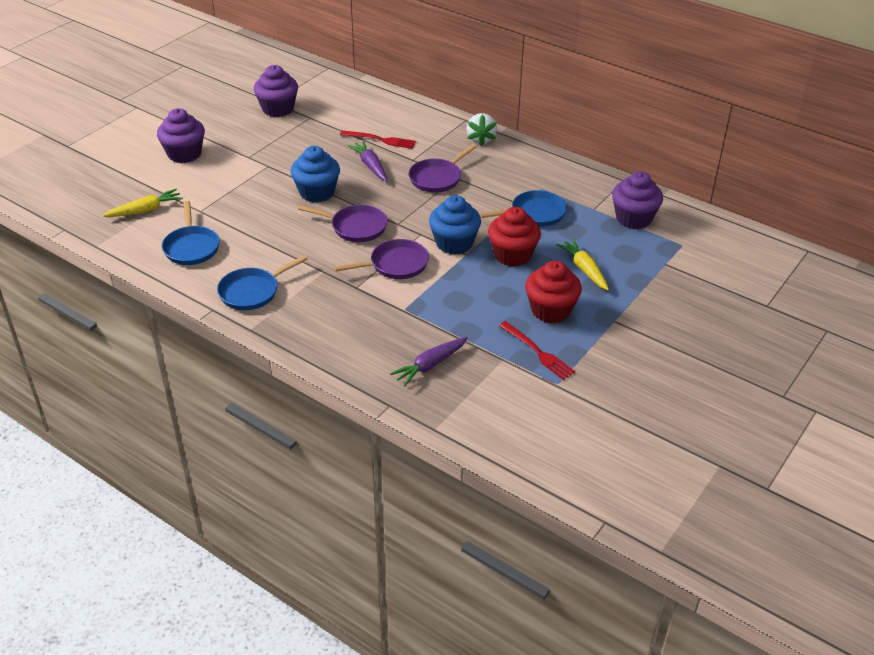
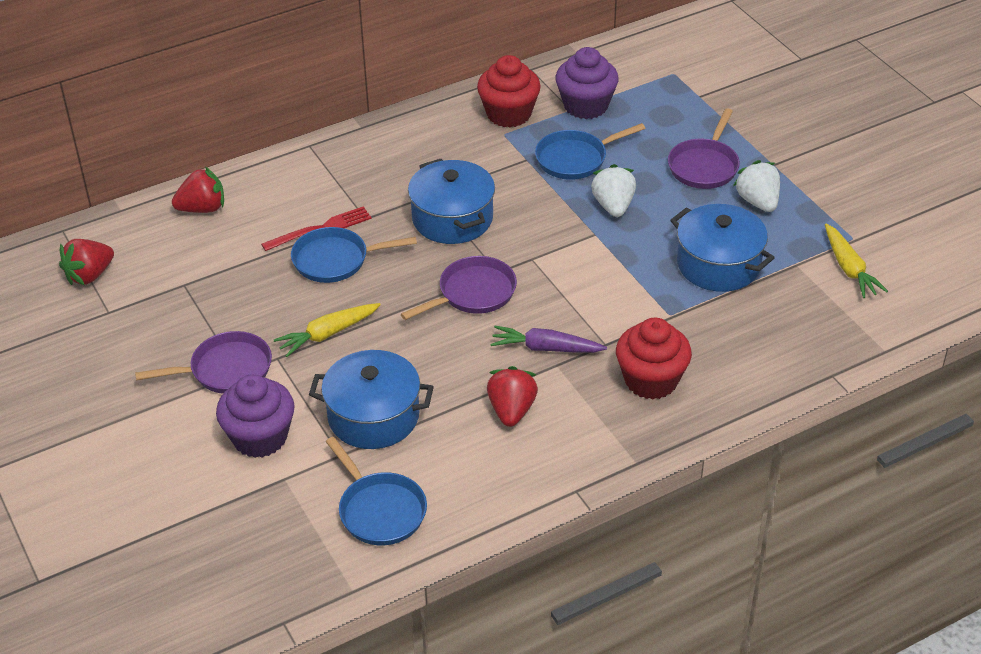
blue cupcake: [291,146,340,202] [429,195,481,255] = 2 -> none = 0
blue pot: none = 0 -> [309,350,434,449] [408,159,495,244] [670,204,775,292] = 3
purple carrot: [348,141,387,181] [390,337,468,386] = 2 -> [490,326,607,353] = 1
purple cupcake: [157,108,205,163] [254,65,298,117] [612,171,663,229] = 3 -> [216,374,295,458] [556,47,619,119] = 2
red fork: [340,130,416,149] [499,321,575,380] = 2 -> [261,206,372,251] = 1
red strawberry: none = 0 -> [59,239,114,285] [172,167,224,213] [487,366,538,427] = 3
white strawberry: [466,113,497,146] = 1 -> [591,164,636,217] [733,160,780,212] = 2

